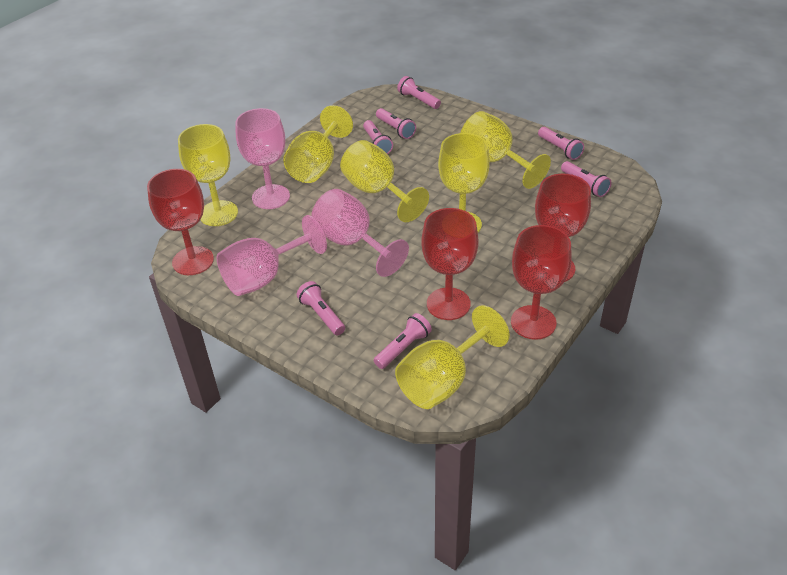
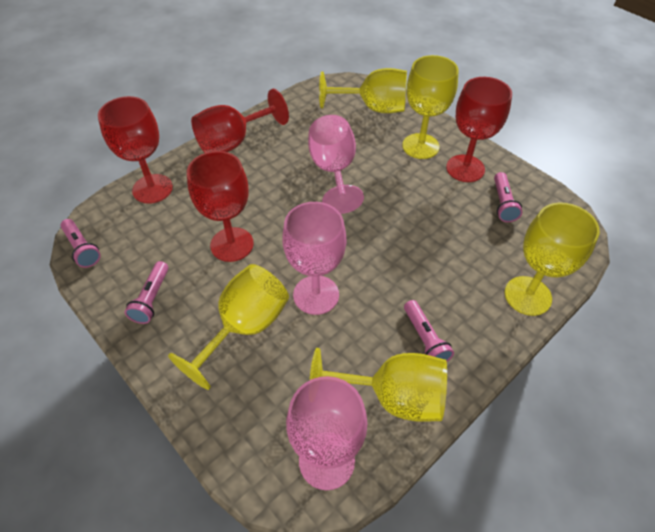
pink flashlight: [297,281,345,335] [363,120,393,154] [374,313,432,369] [376,108,416,139] [397,76,441,109] [538,127,584,160] [561,161,611,197] = 7 -> [60,219,101,268] [125,261,168,324] [404,300,454,362] [494,172,522,222] = 4
yellow goblet: [178,124,238,226] [283,105,353,183] [340,140,429,222] [395,305,510,409] [438,133,490,232] [461,111,551,189] = 6 -> [168,264,289,390] [309,348,447,422] [319,68,407,113] [402,55,459,159] [505,203,600,316] = 5

